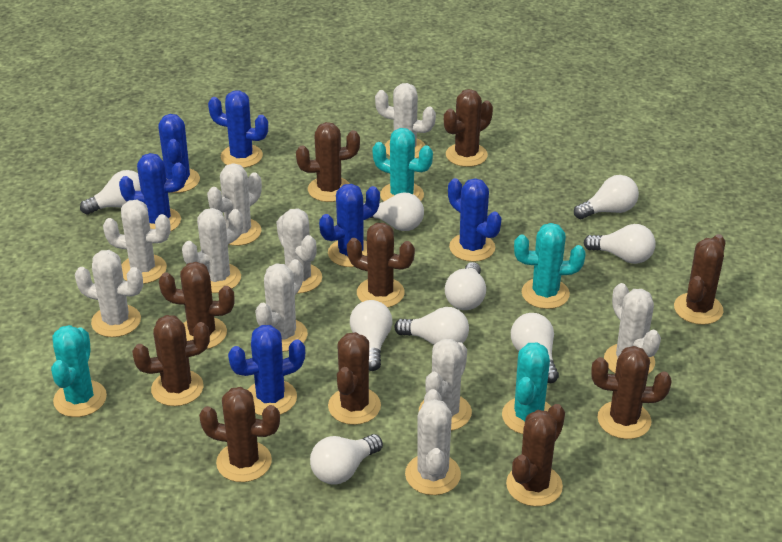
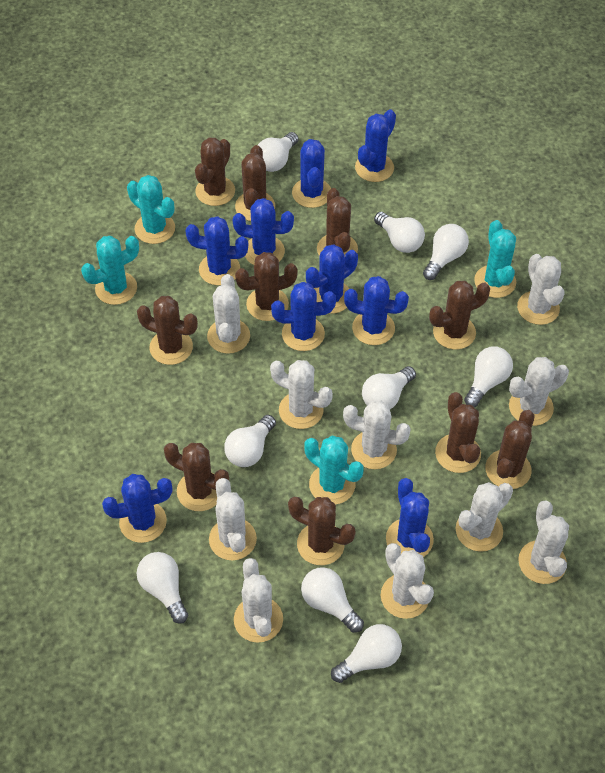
blue cactus: [119,153,186,231] [158,114,200,193] [208,90,268,168] [228,325,305,416] [319,184,380,267] [448,178,501,262] = 6 -> [102,474,172,543] [186,216,248,285] [233,198,294,265] [271,282,336,351] [292,139,331,208] [306,244,358,314] [344,276,409,345] [355,110,396,182] [386,478,434,557] = 9

